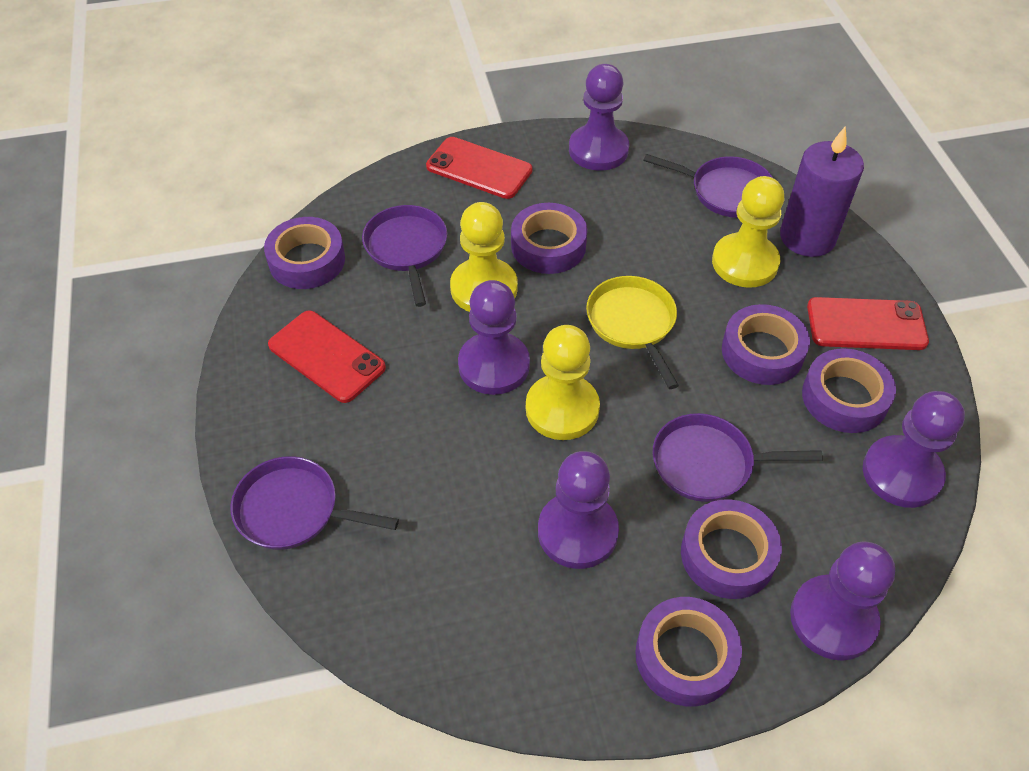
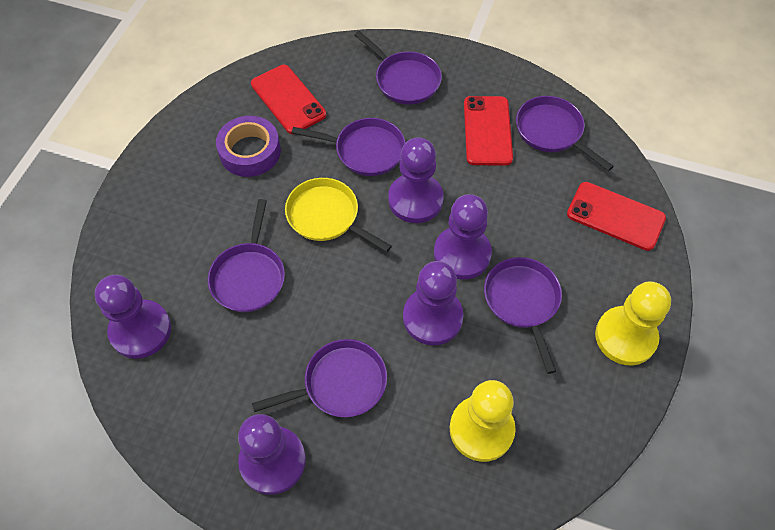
purple candle: [780,126,864,257] = 1 -> none = 0
purple pan: [231,456,399,550] [362,205,447,307] [643,154,773,218] [653,413,823,502] = 4 -> [208,199,285,312] [252,339,387,417] [292,118,405,176] [355,31,442,104] [484,257,562,374] [516,96,614,171] = 6
purple tape: [264,217,345,289] [511,203,587,274] [635,597,742,707] [681,499,782,599] [722,304,810,385] [802,348,896,433] = 6 -> [216,116,281,177] = 1
yellow pawn: [450,202,518,312] [526,325,600,440] [712,176,784,288] = 3 -> [450,380,516,462] [595,282,671,366] = 2

